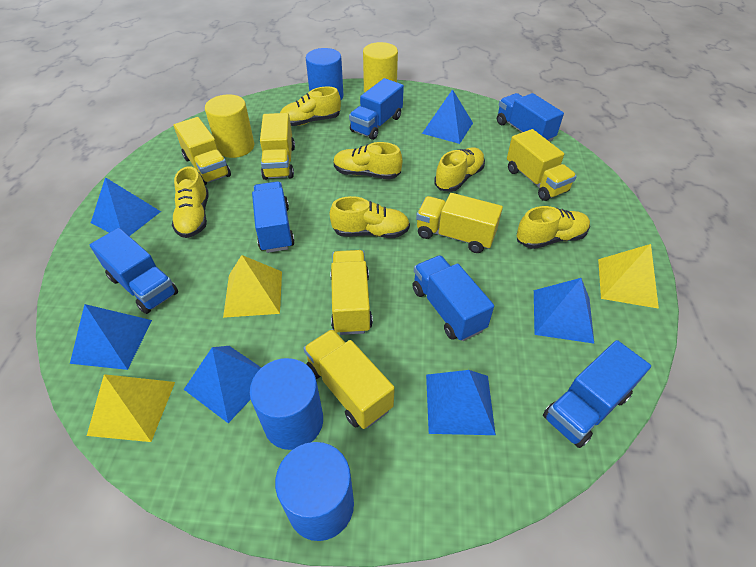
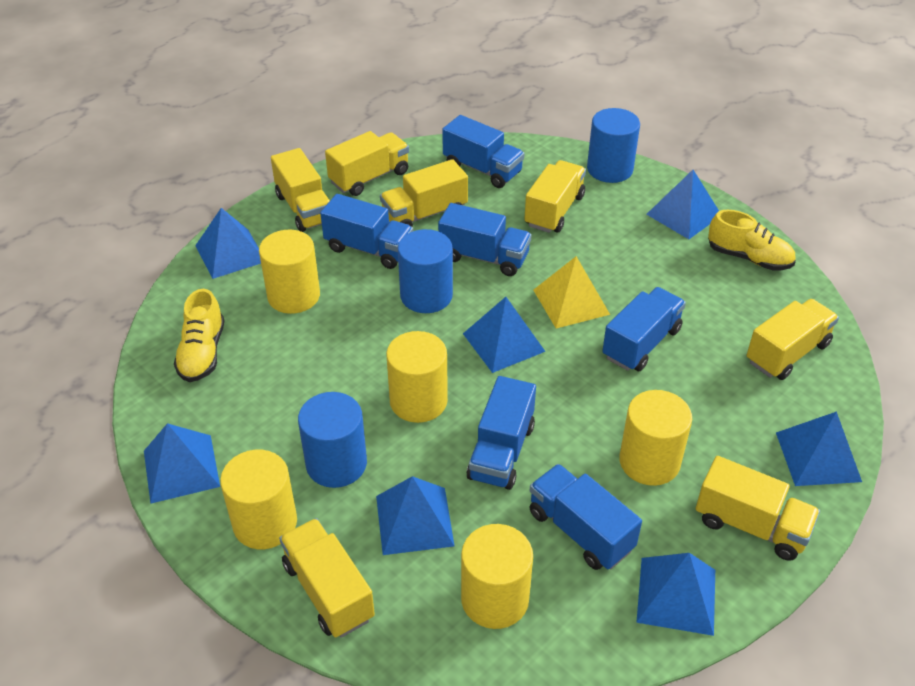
blue pyramid: [70,304,152,370] [91,177,161,236] [184,346,261,423] [422,89,473,144] [426,370,496,435] [534,278,594,344] = 6 -> [144,423,220,504] [195,208,261,279] [376,476,454,555] [463,297,546,373] [636,553,715,636] [646,170,719,239] [776,411,862,486] = 7
yellow cylinder: [205,94,254,158] [363,42,398,92] = 2 -> [220,450,297,549] [259,230,320,314] [386,331,448,423] [461,524,533,629] [619,390,692,486] = 5
yellow pyramid: [87,374,175,442] [223,255,282,318] [598,244,659,309] = 3 -> [533,256,610,328] = 1
yellow shoe: [172,166,208,238] [280,87,341,126] [330,196,410,238] [333,142,402,179] [434,148,485,192] [517,206,590,249] = 6 -> [174,289,225,382] [708,210,796,270] = 2
yellow truck: [173,117,231,185] [260,113,295,180] [303,329,395,429] [330,250,373,335] [416,193,503,253] [507,129,577,201] = 6 -> [271,148,330,232] [279,518,375,638] [325,131,409,196] [380,159,468,227] [524,160,586,233] [696,456,820,561] [747,299,839,380] = 7

